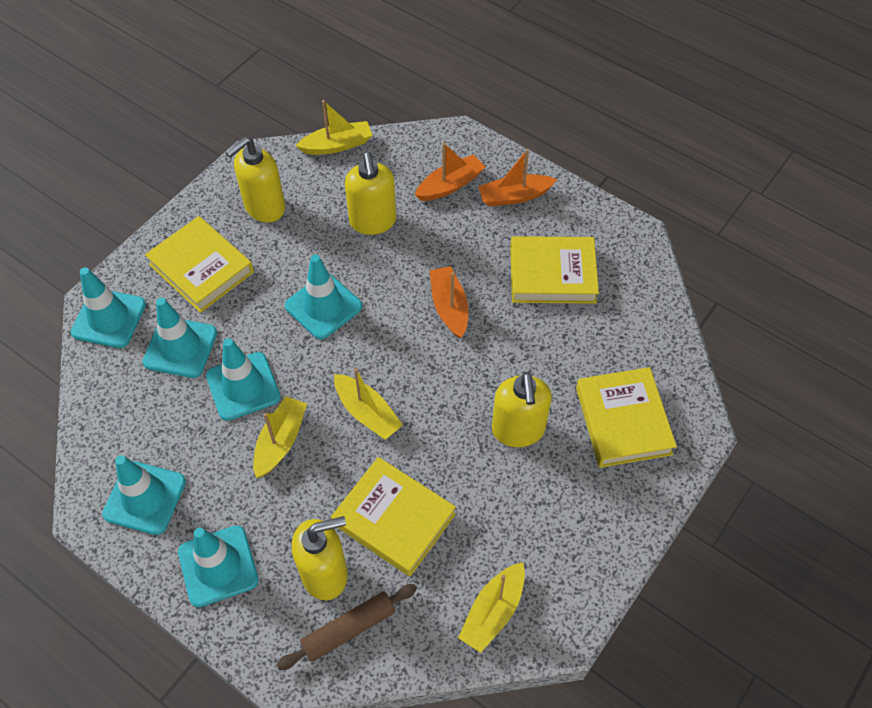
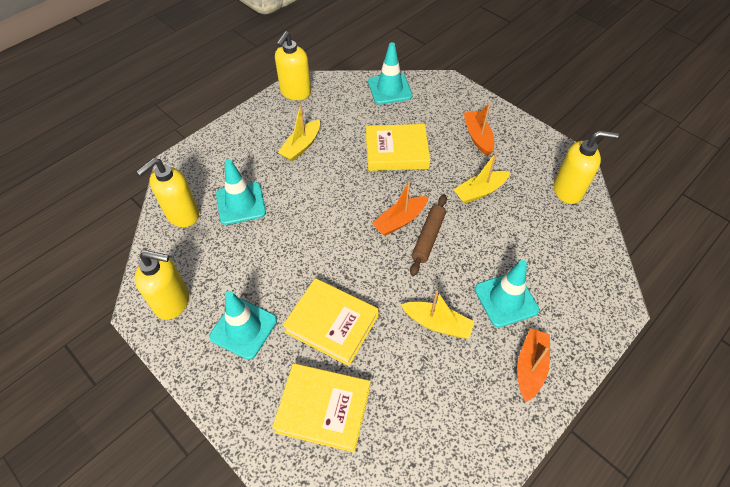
turquoise traffic cone: [71,267,146,348] [102,455,186,535] [142,298,217,378] [178,526,259,607] [206,338,281,421] [285,255,362,339] = 6 -> [209,291,277,360] [216,159,266,225] [368,42,412,104] [475,260,539,328] = 4
yellow boat: [253,396,307,478] [295,100,372,155] [334,368,403,440] [458,562,525,653] = 4 -> [278,104,320,161] [401,290,475,339] [453,152,510,204] = 3
yellow book: [145,216,254,313] [331,457,456,577] [510,236,599,304] [576,367,677,468] = 4 -> [272,363,370,453] [282,278,379,366] [366,124,430,171] = 3

